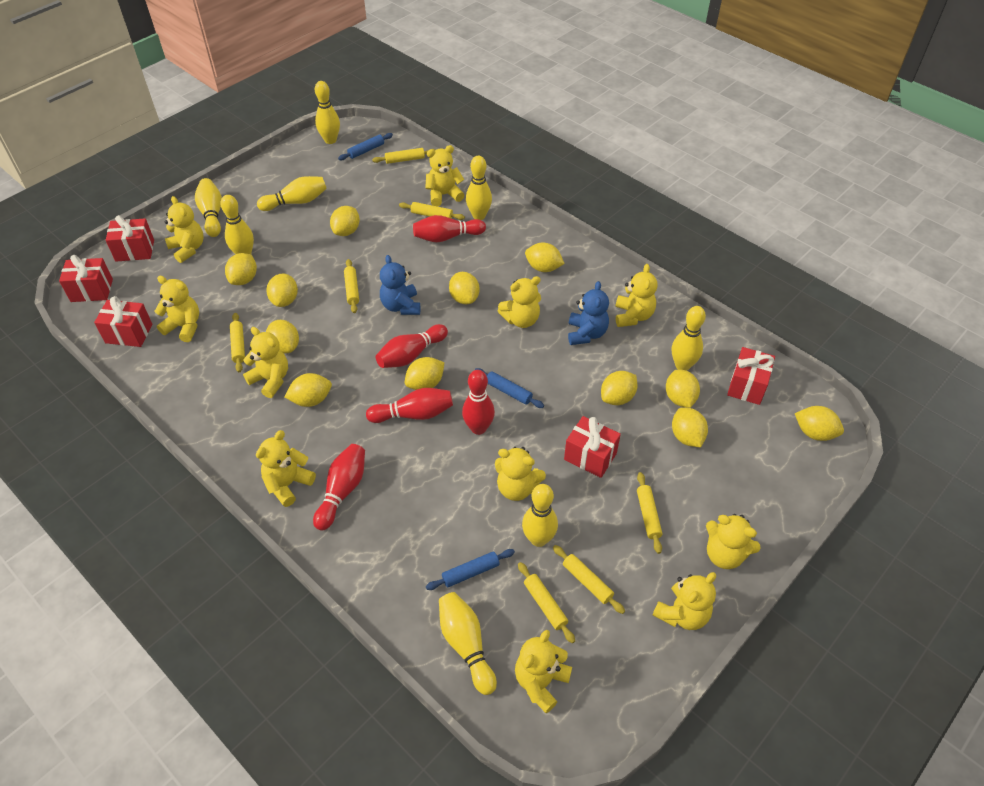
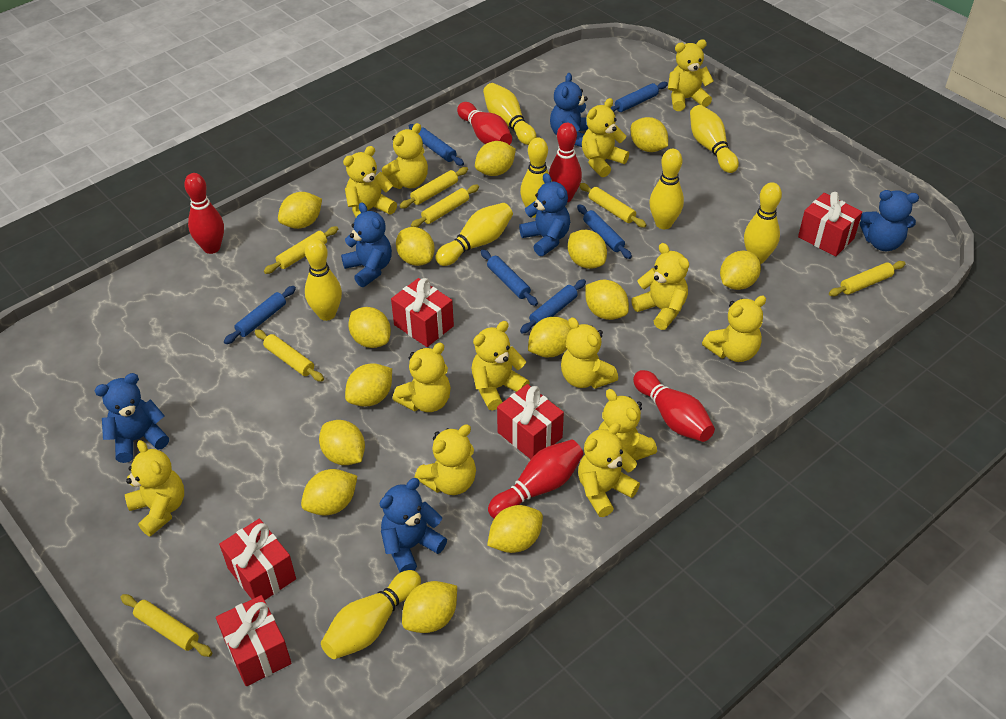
blue rolling pin: [338,133,393,160] [426,549,515,590] [475,368,544,408] = 3 -> [224,286,296,344] [409,124,464,166] [481,249,538,306] [520,279,586,334] [577,204,632,259] [611,82,668,112] = 6
blue teddy bear: [380,255,420,315] [568,281,609,345] = 2 -> [94,373,169,463] [341,202,392,287] [379,478,447,573] [519,173,570,256] [550,73,589,147] [860,190,919,251] = 6
yellow lemon: [225,253,257,285] [266,274,298,307] [266,320,299,354] [285,373,332,407] [330,206,360,236] [405,357,445,390] [449,272,479,304] [525,243,565,272] [601,371,638,405] [666,369,700,408] [672,407,708,447] [795,406,844,441] = 12 -> [278,192,322,229] [301,469,357,516] [319,420,365,465] [345,363,392,406] [348,307,391,348] [396,227,435,266] [402,581,457,633] [475,141,516,176] [487,505,543,553] [528,317,571,357] [568,230,607,269] [586,279,629,320] [631,117,668,152] [720,250,761,290] = 14
yellow teddy bear: [154,276,199,342] [165,196,203,263] [243,327,288,398] [256,430,316,507] [425,145,464,206] [495,447,546,501] [498,276,541,328] [515,630,572,713] [615,264,658,327] [652,572,716,630] [706,514,761,569] = 11 -> [125,440,184,537] [343,146,397,217] [382,123,428,189] [393,343,451,412] [415,425,476,495] [471,321,530,410] [561,317,618,389] [578,423,640,517] [582,98,629,177] [598,389,657,461] [631,243,689,330] [668,39,714,111] [702,296,766,362] = 13

